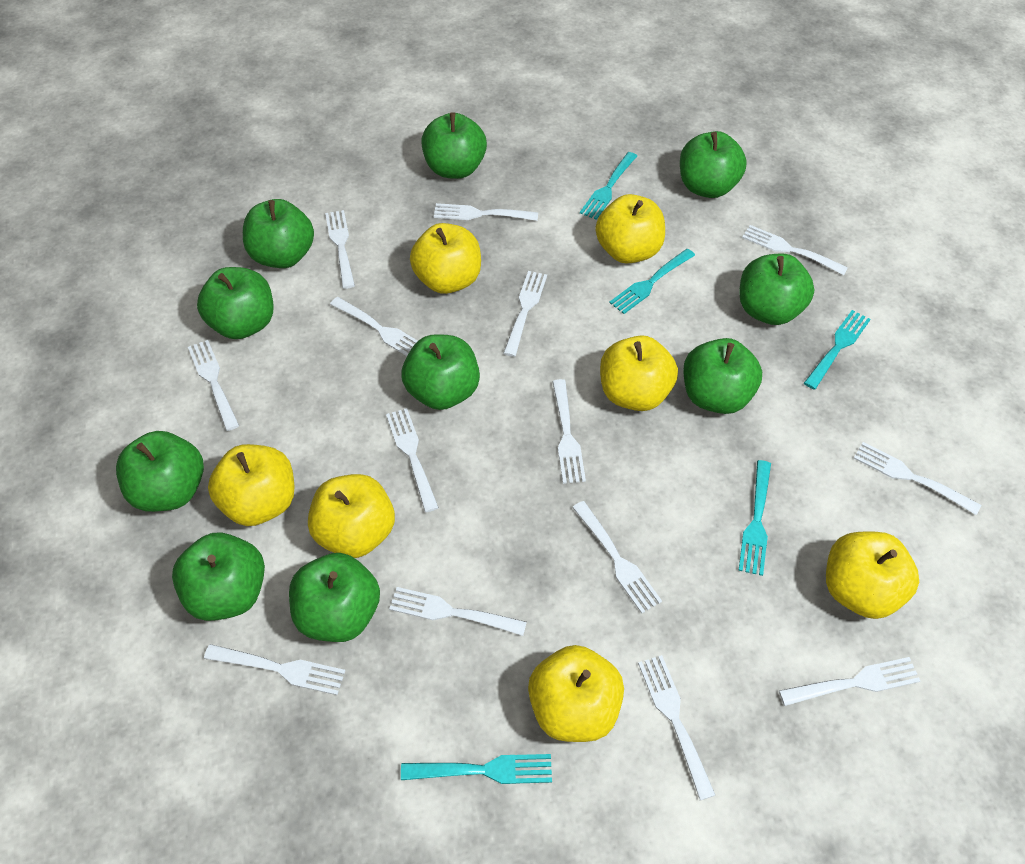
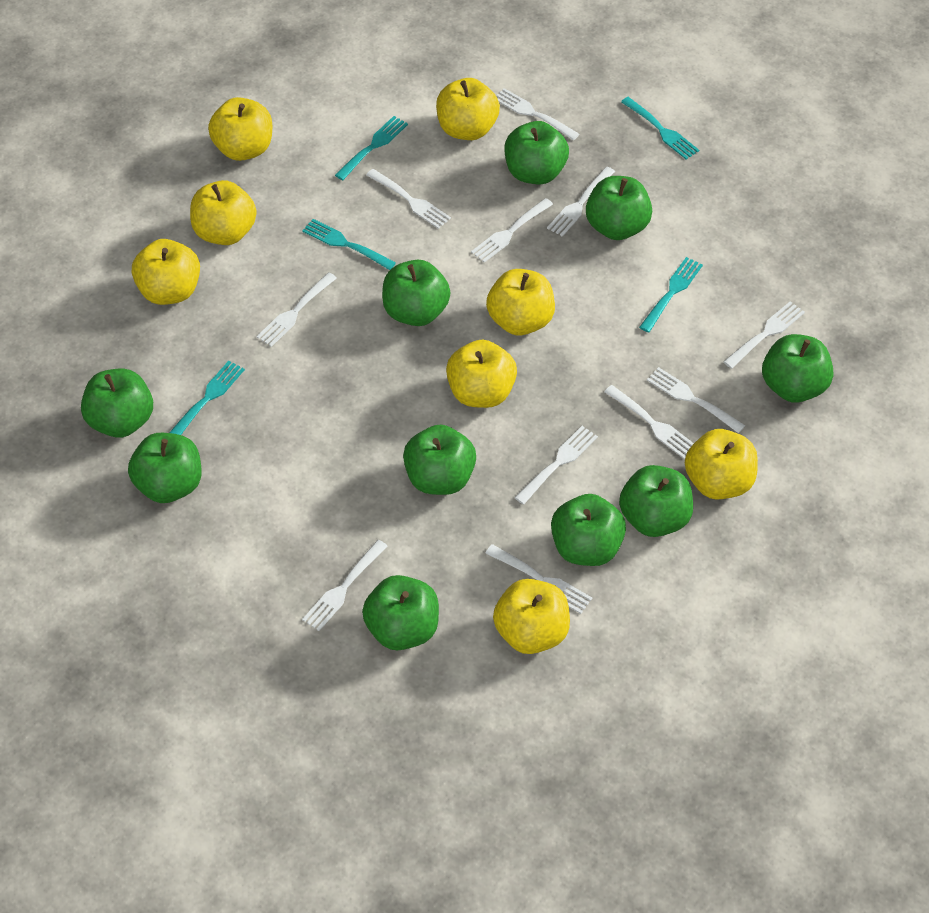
white fork: [188,340,239,431] [204,644,345,695] [325,210,355,289] [330,297,418,356] [386,408,439,512] [389,587,527,636] [434,203,538,221] [503,271,547,357] [552,379,586,484] [572,501,662,613] [638,655,715,801] [742,225,848,275] [779,657,920,706] [854,442,981,515] = 14 -> [256,272,337,347] [302,540,388,631] [366,169,451,229] [471,198,553,263] [486,544,592,614] [496,88,580,140] [514,426,598,505] [547,167,615,237] [604,385,694,459] [647,367,745,433] [723,301,805,369] = 11
yellow apple: [208,444,294,526] [308,474,395,558] [410,223,481,294] [528,645,624,742] [595,194,665,264] [600,335,678,411] [826,532,919,619] = 7 -> [132,239,200,305] [190,180,257,245] [208,97,272,161] [436,78,500,140] [446,340,517,408] [486,269,555,335] [493,579,570,654] [685,429,758,499] = 8

